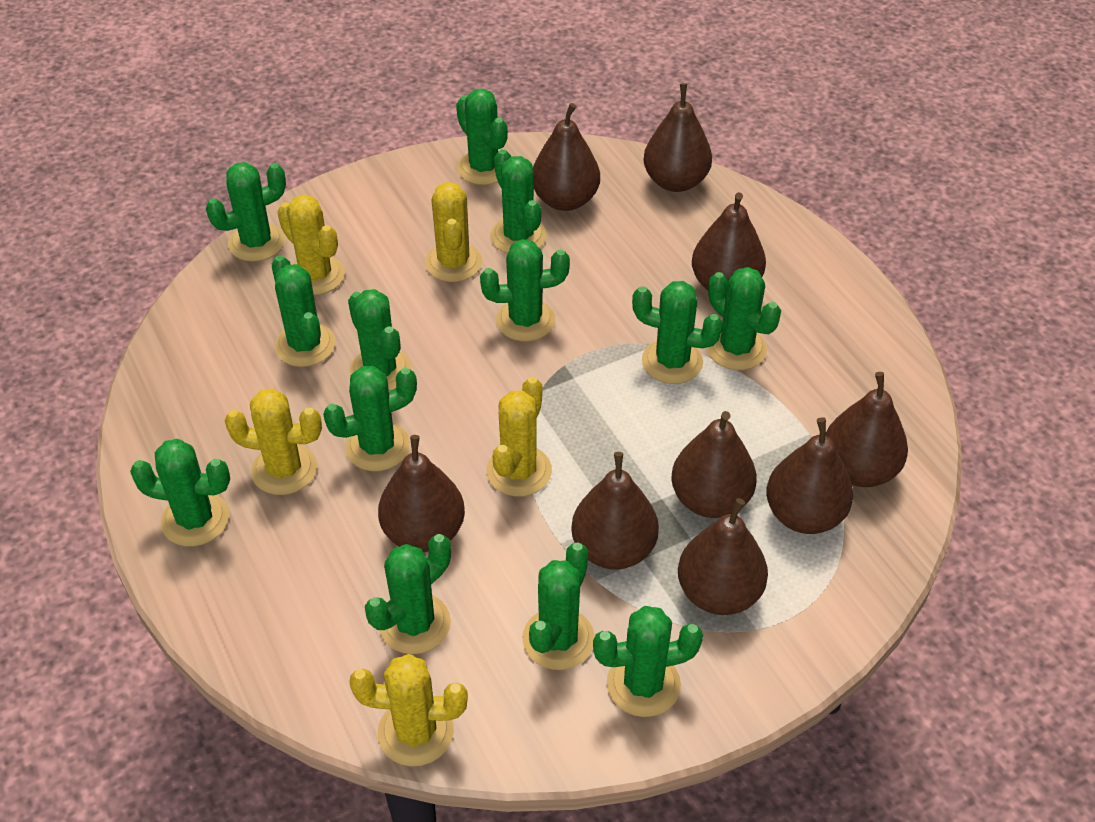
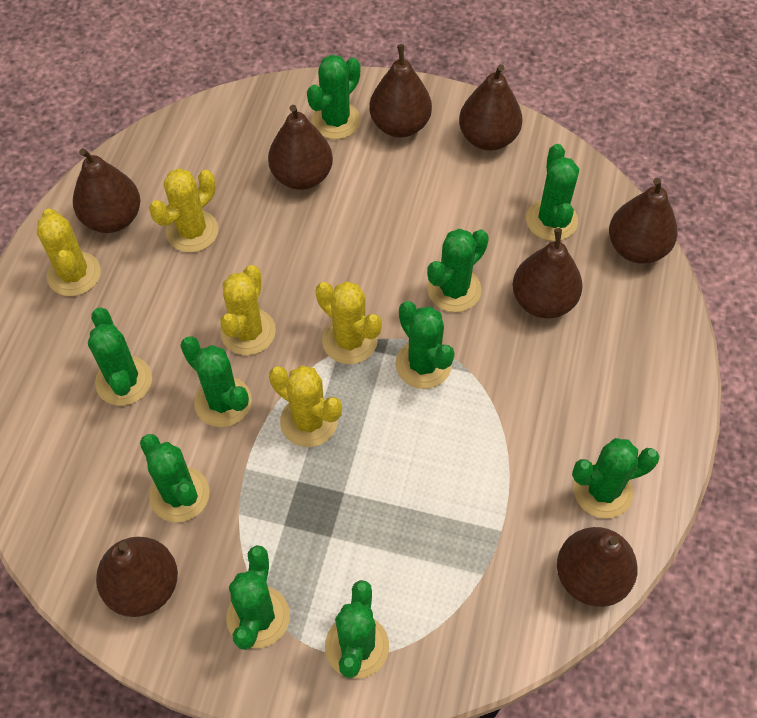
brown pear: [378,435,465,552] [533,103,600,211] [571,452,659,570] [643,83,712,192] [671,411,757,518] [678,498,768,615] [692,192,766,290] [766,417,853,534] [825,372,908,487] = 9 -> [73,148,140,233] [96,537,178,617] [268,105,333,190] [369,44,432,138] [459,64,522,151] [512,228,583,318] [557,527,638,607] [609,178,678,264] = 8
green cactus: [130,439,230,547] [206,162,286,262] [272,255,335,367] [323,366,417,471] [348,289,411,391] [365,534,451,654] [456,89,508,185] [480,239,570,341] [490,149,547,253] [522,542,595,670] [593,606,703,717] [632,281,723,384] [707,267,781,370] = 13 -> [88,308,152,406] [140,434,210,522] [180,336,252,427] [226,545,290,650] [307,55,361,139] [325,580,389,679] [395,301,455,389] [427,229,489,312] [526,144,579,241] [572,438,660,519] = 10

